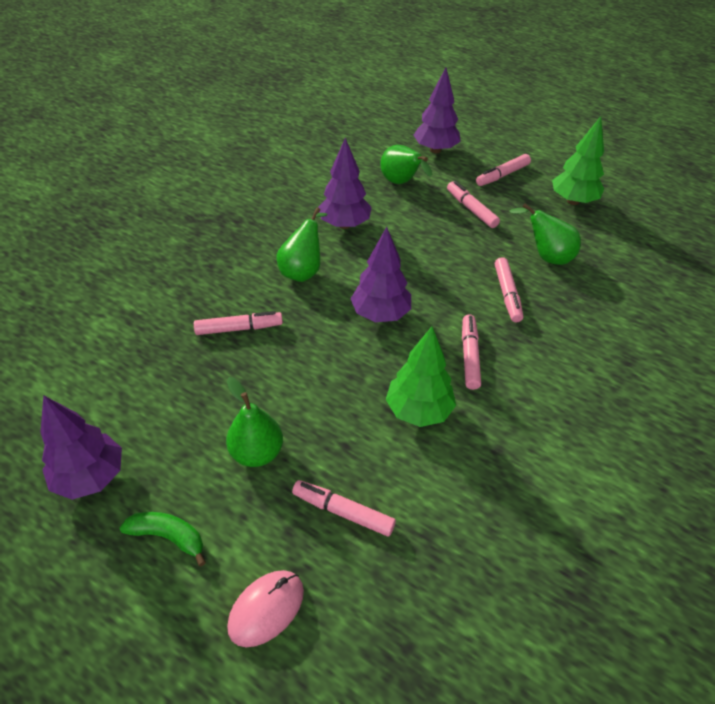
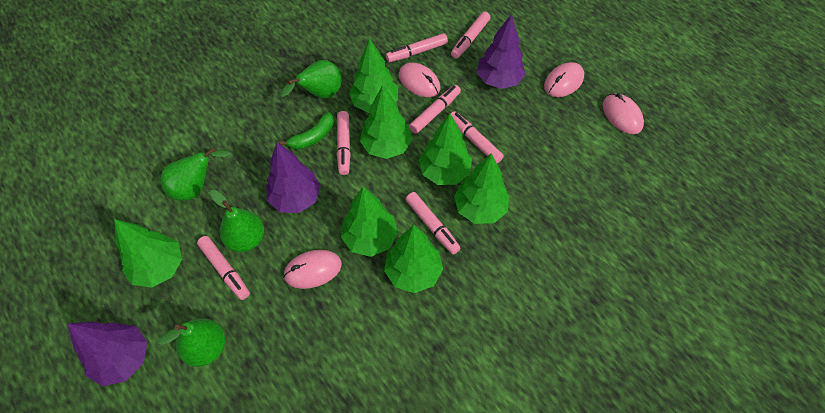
green tree: [386,327,456,427] [552,116,604,205] = 2 -> [114,219,182,288] [341,186,398,257] [349,38,398,113] [360,85,412,159] [384,225,443,293] [419,114,472,185] [454,153,509,224] = 7
pink marker: [194,311,283,335] [292,480,396,537] [447,181,500,228] [462,314,481,390] [476,154,531,186] [495,257,523,322] = 6 -> [197,236,250,300] [337,111,351,175] [386,33,448,62] [406,192,460,254] [409,85,461,134] [451,12,490,59] [451,111,504,163] = 7
pink mouse: [227,570,304,647] = 1 -> [283,250,342,289] [399,63,441,97] [544,62,584,97] [603,93,644,134] = 4
purple tree: [40,395,122,500] [318,138,372,229] [350,227,411,322] [414,67,461,153] = 4 -> [67,322,147,386] [266,142,321,213] [477,14,526,89] = 3

